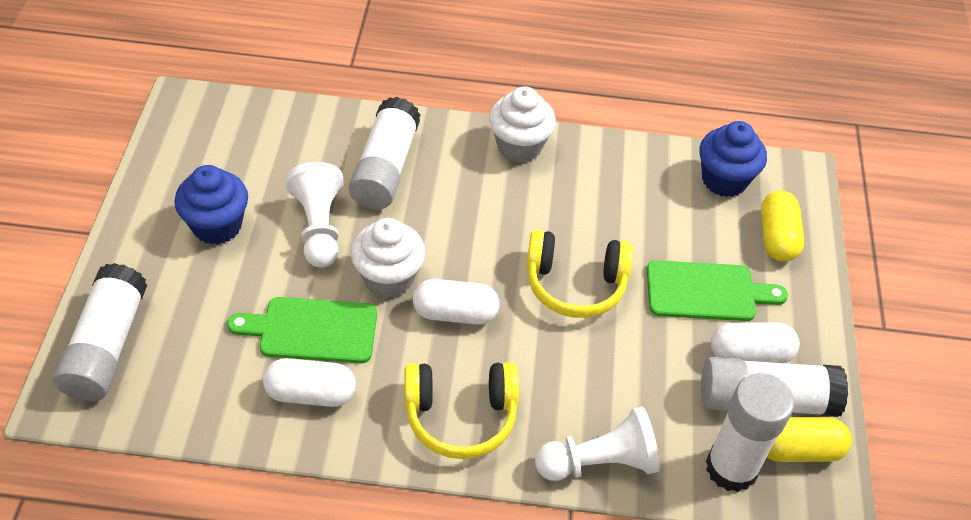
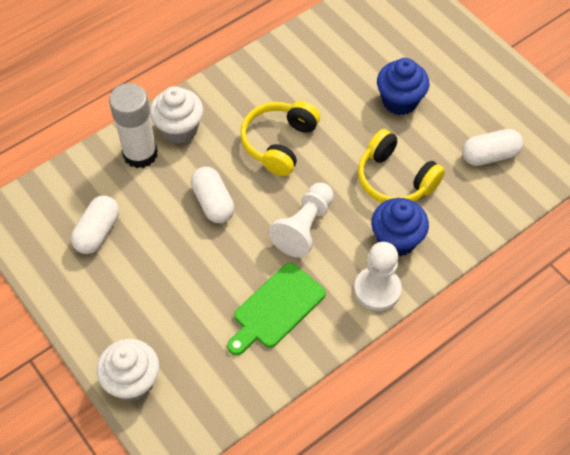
green cutting board: [227,297,377,363] [647,260,788,321] = 2 -> [227,263,326,355] = 1
white glue stick: [53,263,147,401] [348,97,421,210] [701,357,848,417] [706,373,794,492] = 4 -> [109,83,158,168] = 1
yellow capsule: [761,191,804,262] [767,417,852,462] = 2 -> none = 0

